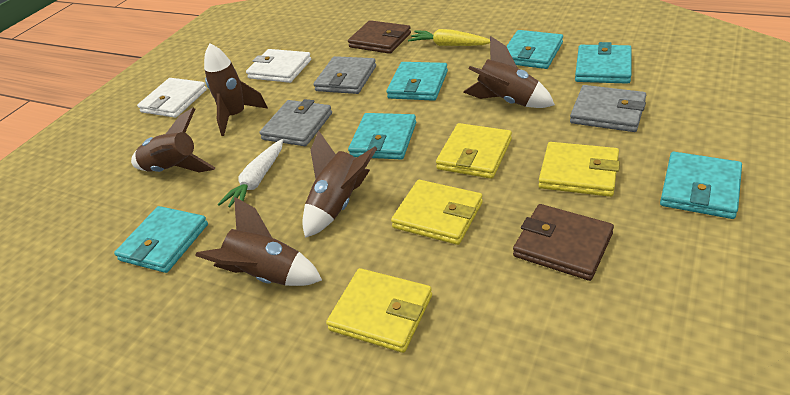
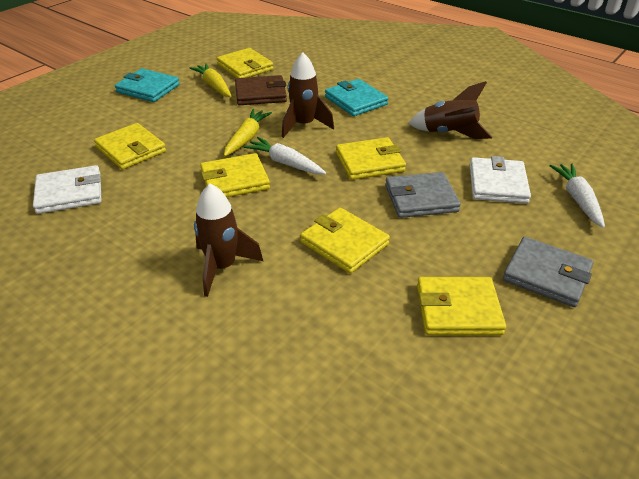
brown rocket: [131,108,215,172] [195,197,322,286] [204,43,268,136] [302,130,378,238] [463,36,555,108] = 5 -> [194,183,263,297] [282,52,334,138] [408,81,493,139] = 3
brown wallet: [348,20,411,54] [513,204,614,281] = 2 -> [235,75,287,105] = 1
grey wallet: [259,99,332,146] [314,56,376,94] [570,85,646,132] = 3 -> [385,172,461,218] [503,237,593,307] = 2
turquoise wallet: [114,206,208,273] [348,113,416,159] [387,62,448,101] [506,30,563,69] [575,42,631,84] [660,152,742,219] = 6 -> [115,68,180,102] [325,79,388,116] = 2
white carrot: [218,139,283,208] = 1 -> [244,137,326,174] [550,164,605,228] = 2
yellow carrot: [408,29,490,46] = 1 -> [189,63,231,97] [224,109,272,156] = 2
yellow wallet: [326,268,432,353] [391,180,483,245] [436,123,512,179] [539,142,620,197] = 4 -> [94,123,166,170] [200,153,270,197] [217,48,273,78] [300,208,390,274] [336,137,406,180] [417,277,506,335] = 6

